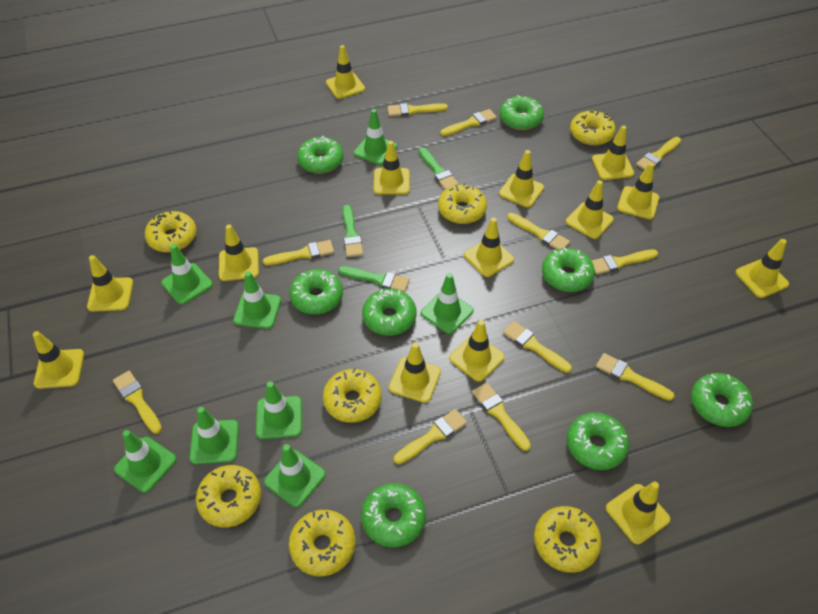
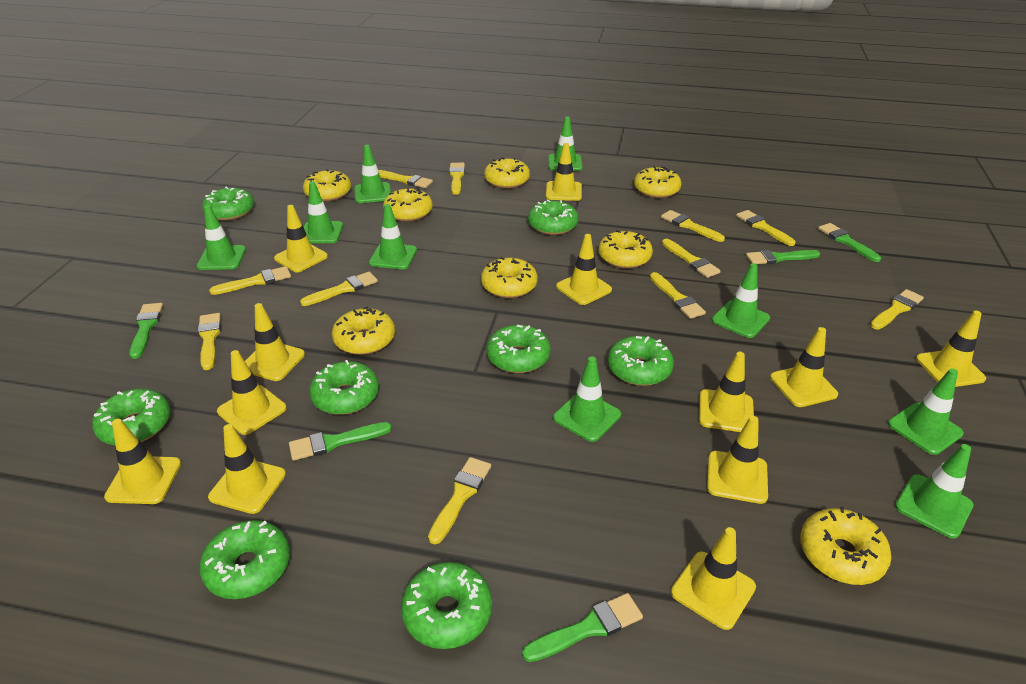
green brush: [338,266,410,292] [343,205,363,257] [418,147,459,190] = 3 -> [129,303,163,359] [289,422,392,461] [522,593,643,662] [746,250,820,264] [818,223,881,262] = 5
green traffic cone: [114,430,177,493] [161,244,213,305] [189,407,239,464] [233,271,281,329] [256,381,302,439] [264,444,326,507] [354,109,397,165] [421,273,474,334] = 8 -> [197,205,246,270] [304,181,343,243] [354,145,391,203] [369,204,417,269] [548,116,583,171] [553,356,621,442] [712,263,770,338] [888,369,964,455] [895,444,974,539] = 9
yellow donut: [145,211,196,252] [196,465,261,528] [289,510,356,576] [323,368,382,423] [438,183,487,224] [534,506,602,573] [570,111,616,146] = 7 -> [303,169,351,202] [332,306,395,355] [383,188,433,222] [481,257,538,298] [484,157,530,189] [598,230,653,269] [634,166,682,198] [800,506,891,585] = 8
yellow traffic cone: [33,331,84,389] [87,255,133,312] [219,224,259,281] [326,45,365,99] [374,141,410,195] [389,342,441,403] [449,320,504,382] [464,217,514,277] [499,150,544,207] [566,180,614,239] [592,125,634,180] [606,481,671,544] [617,162,659,219] [735,239,789,298] = 14 -> [104,419,181,504] [208,424,286,514] [217,350,287,435] [245,303,305,381] [274,205,328,273] [546,143,582,201] [556,234,612,305] [671,527,756,630] [699,352,754,432] [707,416,768,504] [770,327,838,407] [916,311,986,387] = 12

